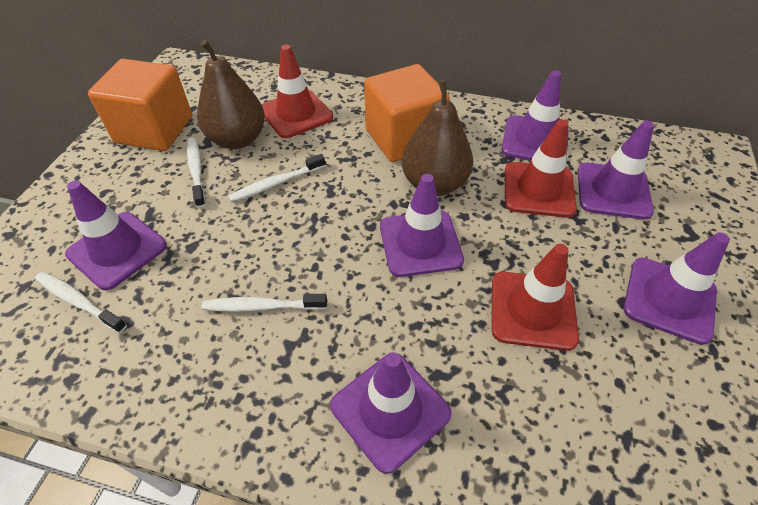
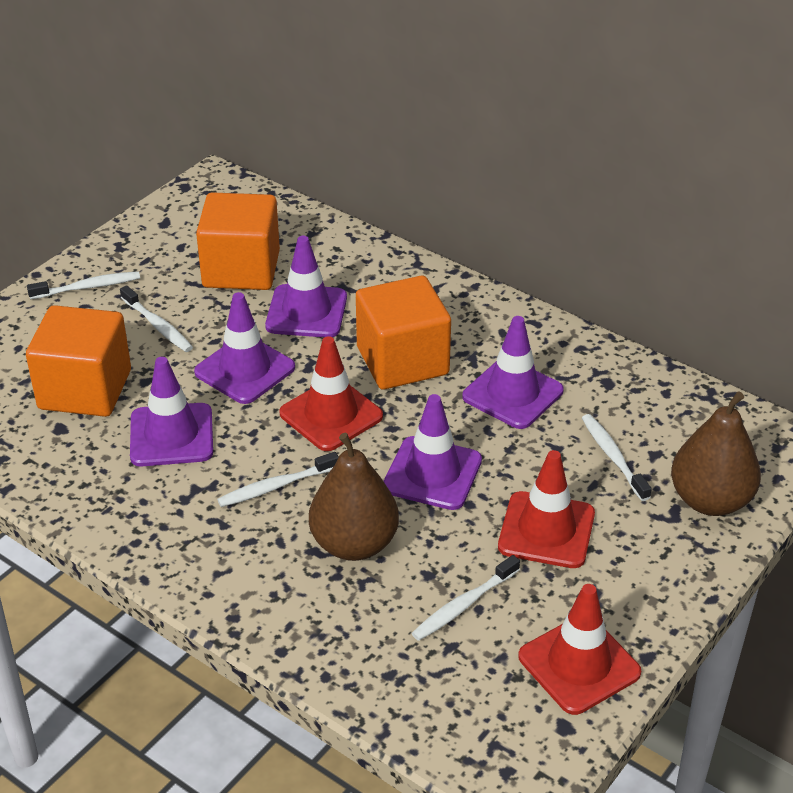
orange cube: [88,59,192,151] [364,64,450,162] = 2 -> [26,305,131,417] [196,192,280,290] [356,276,451,390] = 3
purple traffic cone: [65,181,167,290] [330,352,452,474] [380,174,464,277] [502,70,569,161] [577,121,654,220] [624,232,730,345] = 6 -> [130,357,213,466] [194,292,295,404] [265,236,347,337] [383,394,482,510] [462,316,564,429] = 5
white toothbrush: [35,272,127,333] [187,138,205,208] [202,294,327,312] [228,154,325,202] = 4 -> [27,271,140,300] [120,285,193,352] [217,452,339,507] [412,555,520,641] [582,414,652,501] = 5

